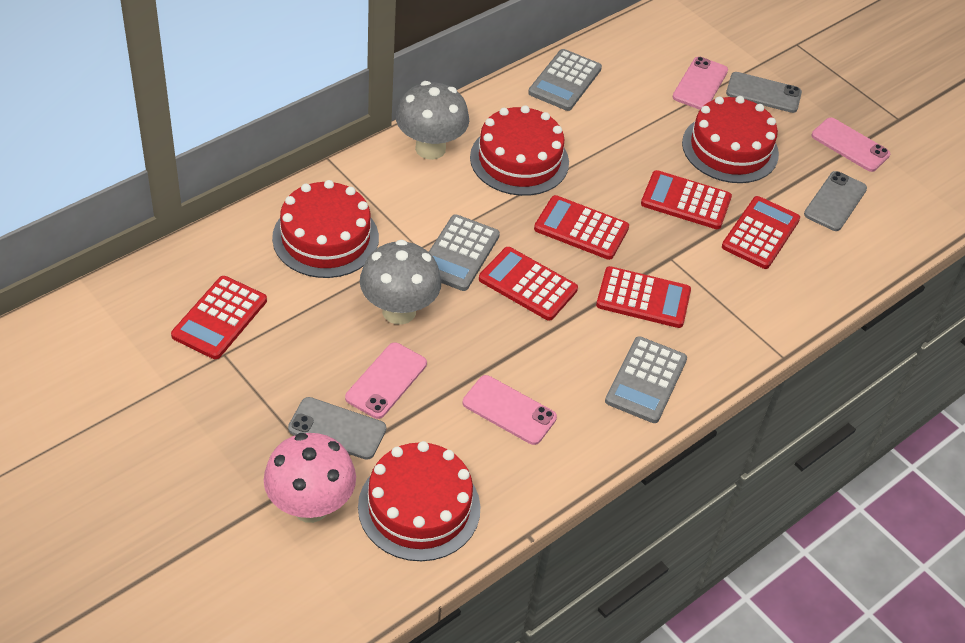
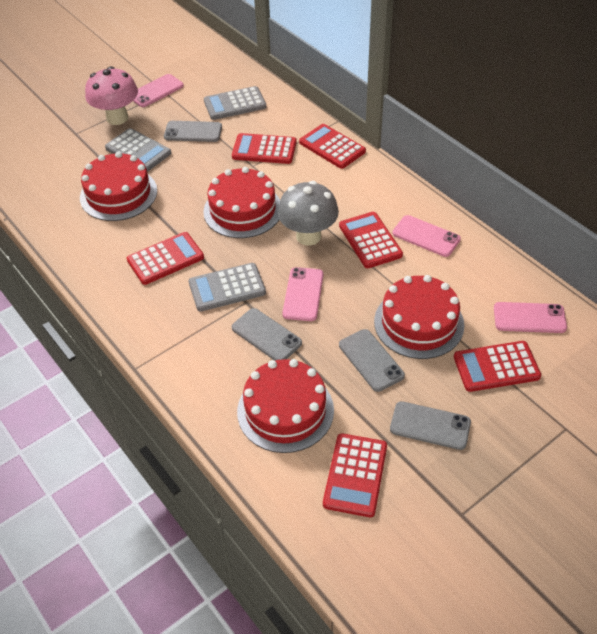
grey mushroom: [360,240,442,325] [396,81,469,160] = 2 -> [278,181,339,246] = 1
grey phone: [288,397,386,460] [726,72,802,113] [804,171,867,231] = 3 -> [164,121,222,142] [232,308,302,361] [339,329,405,392] [390,401,471,450] = 4

